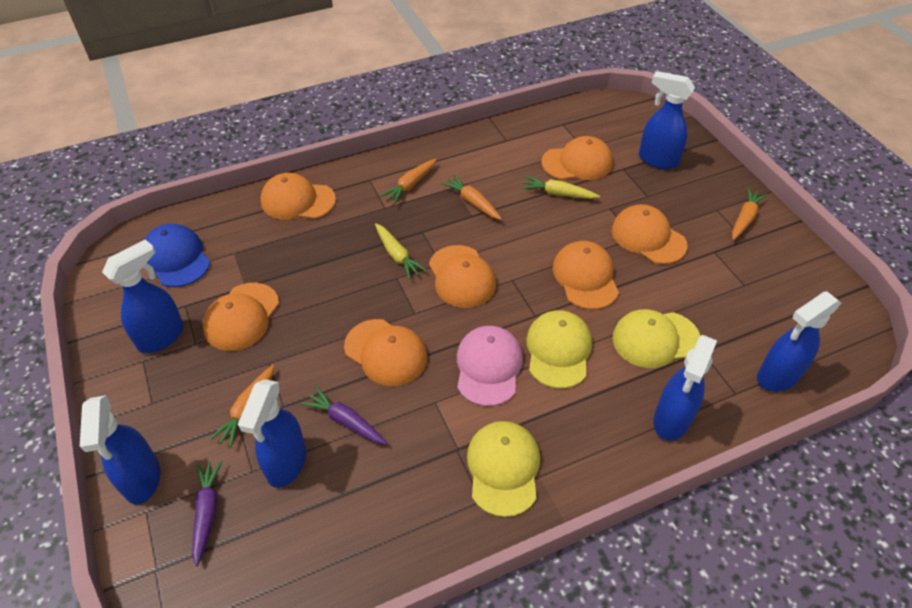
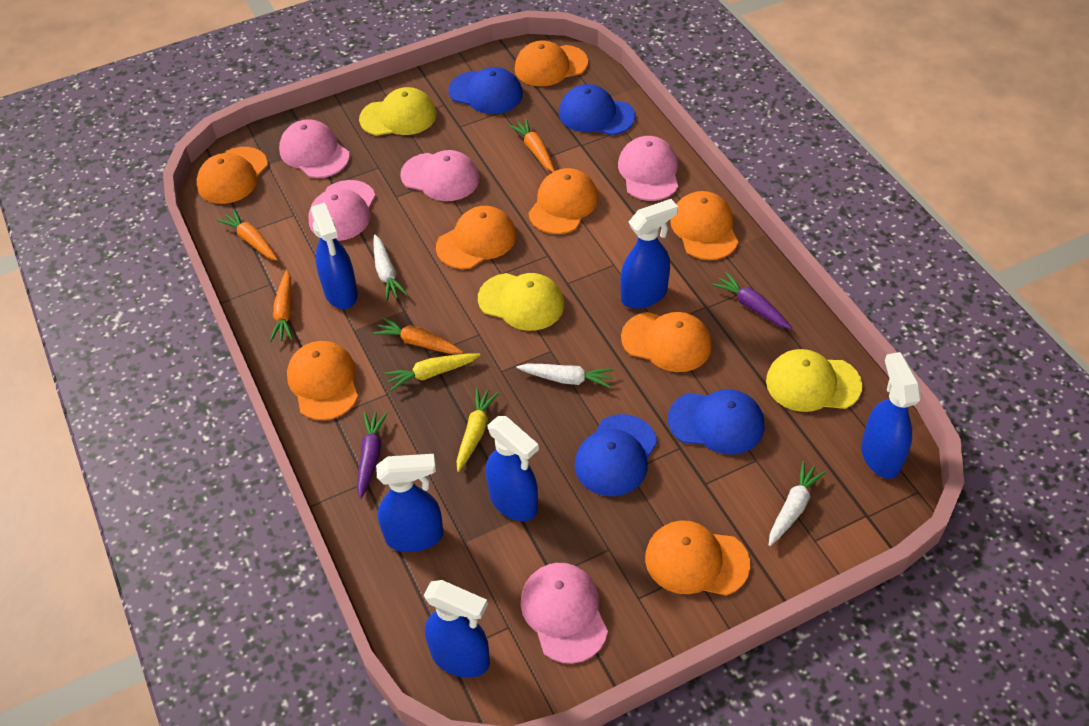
blue cap: [144,224,210,287] = 1 -> [448,67,523,114] [559,84,635,135] [575,414,657,496] [668,389,765,455] = 4
orange cap: [203,283,279,351] [260,173,336,220] [344,319,427,386] [429,245,496,308] [541,136,613,180] [552,241,619,309] [612,204,687,264] = 7 -> [197,147,268,204] [287,341,358,420] [436,206,516,269] [515,41,588,86] [528,168,598,234] [621,312,712,372] [645,520,750,596] [670,191,738,260] = 8
pink cap: [457,326,523,406] = 1 -> [279,119,350,178] [308,180,376,241] [400,150,479,201] [521,563,608,664] [618,136,678,201] = 5
white carrot: none = 0 -> [373,235,408,301] [516,364,614,388] [769,461,826,546] = 3

